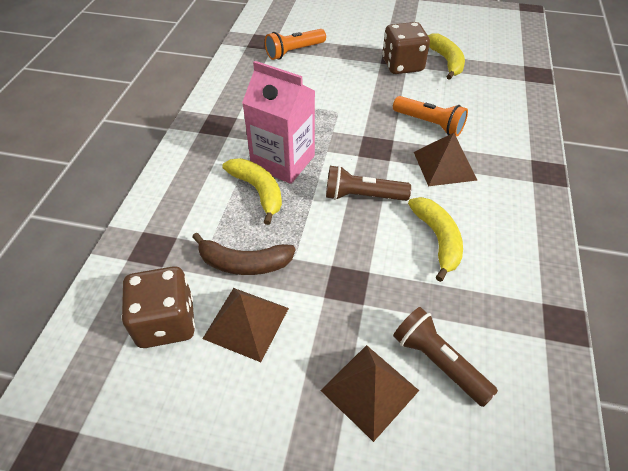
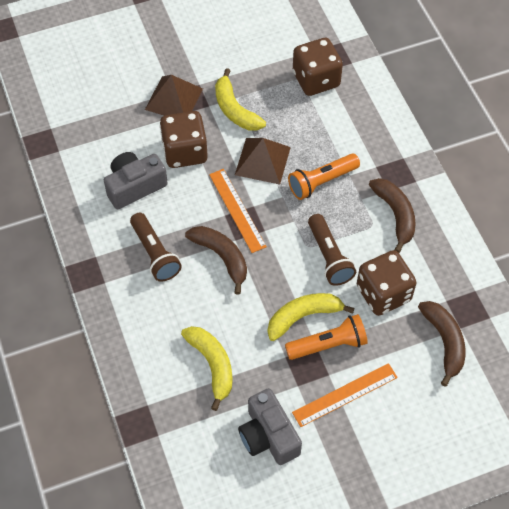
brown banana: [192,233,296,275] = 1 -> [185,226,247,295] [369,178,415,253] [418,301,465,387] = 3
brown dice: [121,266,195,348] [382,22,430,74] = 2 -> [160,111,208,168] [293,38,343,96] [357,250,417,316] = 3
brown pyramid: [203,288,289,362] [320,345,419,442] [414,133,477,186] = 3 -> [145,75,203,116] [235,138,291,185] = 2
grey camera: none = 0 -> [104,152,168,209] [238,388,302,465] = 2
orange ruler: none = 0 -> [209,169,267,253] [292,363,398,427] = 2
pink carton: [242,61,315,184] = 1 -> none = 0

